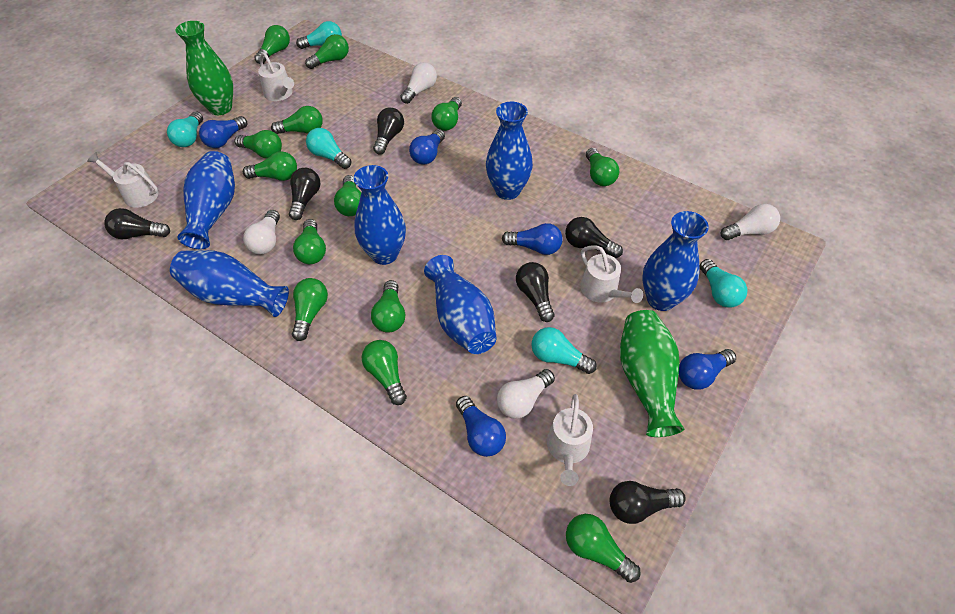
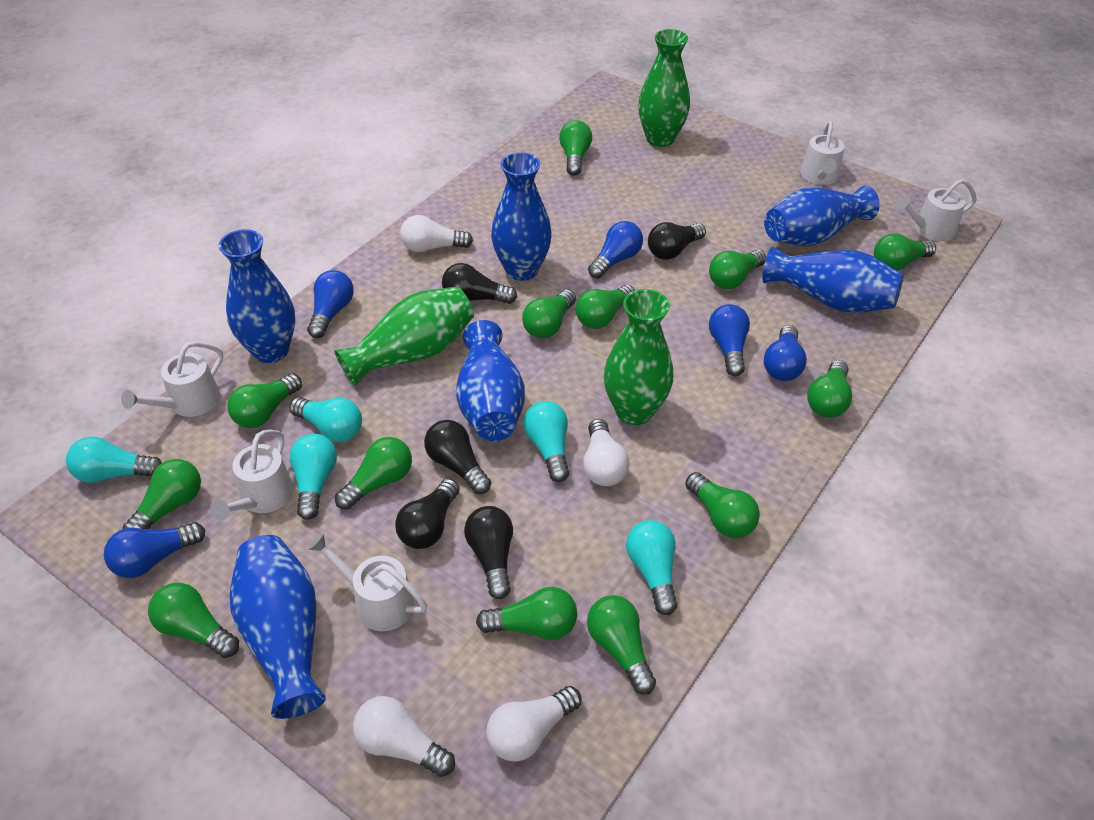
black light bulb: [104,208,170,239] [289,168,320,220] [373,107,404,155] [516,262,555,322] [565,217,623,258] [610,481,686,524] = 6 -> [395,478,460,549] [424,420,491,494] [442,263,517,304] [464,506,513,599] [648,222,706,260] = 5
green vase: [176,21,233,115] [620,310,685,437] = 2 -> [334,286,474,386] [604,289,673,425] [638,29,690,147] = 3
white watering can: [87,152,159,208] [258,52,294,101] [547,394,593,486] [580,245,643,303] = 4 -> [121,341,223,417] [210,429,294,521] [308,533,427,631] [800,121,844,185] [896,179,977,241] = 5

